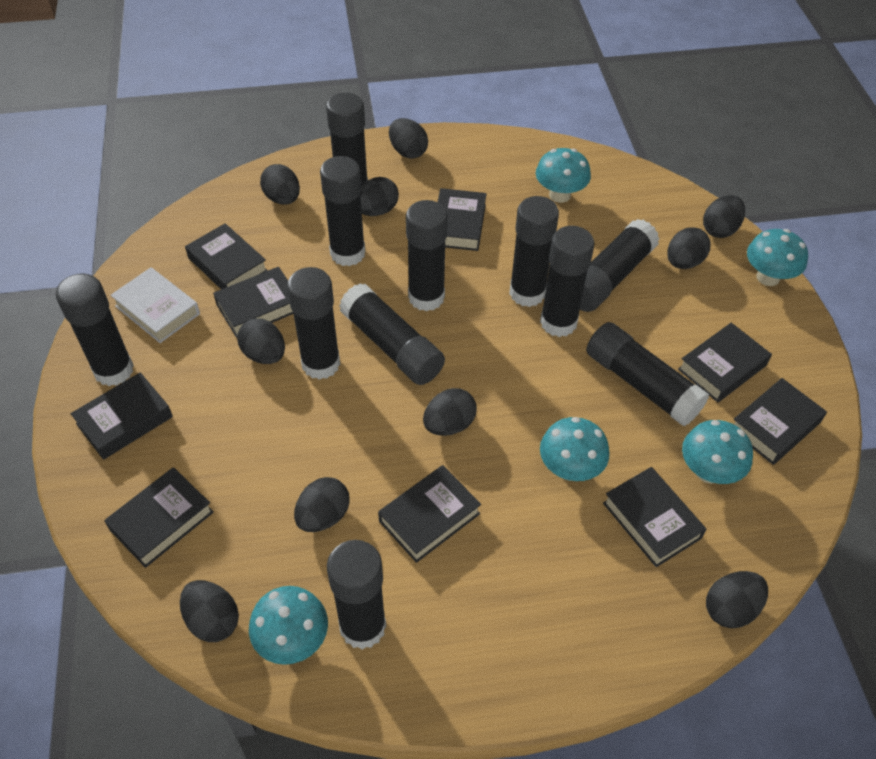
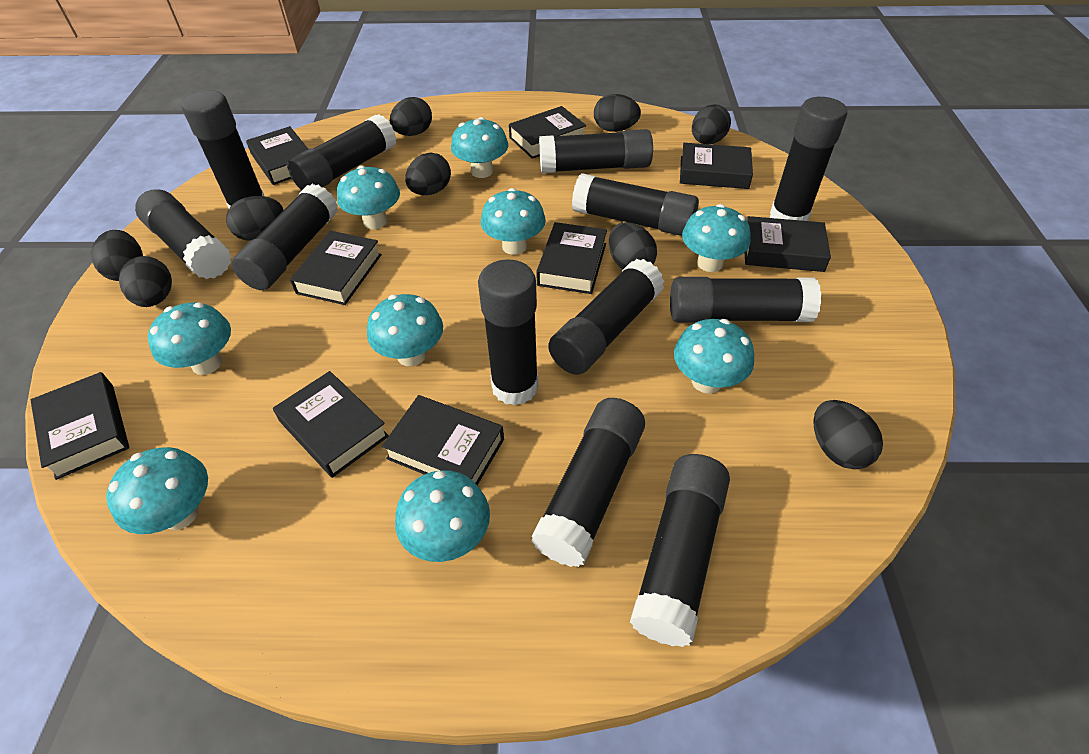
black egg: [180,580,239,642] [237,318,285,364] [260,164,300,204] [294,477,350,532] [360,177,399,216] [389,118,428,159] [423,388,477,436] [667,227,710,269] [703,195,745,238] [706,571,768,628] = 10 -> [91,230,143,281] [119,256,172,307] [226,196,283,241] [390,97,432,136] [405,153,451,195] [594,94,641,132] [609,222,657,269] [692,104,731,144] [813,400,883,469] = 9
black glue stick: [56,273,134,386] [287,267,340,380] [320,156,365,266] [326,93,368,185] [327,540,386,649] [339,283,445,385] [406,200,448,311] [509,196,559,307] [540,226,594,337] [580,219,660,312] [586,322,709,426] = 11 -> [135,189,231,279] [182,90,264,208] [231,184,338,290] [287,114,396,190] [478,259,539,406] [531,398,645,567] [539,129,653,173] [548,259,664,375] [572,173,699,236] [630,454,730,647] [670,277,821,323] [770,97,847,221] = 12
turquoise mushroom: [249,586,328,665] [536,148,591,203] [540,417,610,481] [682,420,753,484] [747,229,808,286] = 5 -> [106,447,208,534] [148,302,231,375] [337,165,400,229] [367,294,443,366] [395,470,490,562] [451,117,508,178] [481,188,546,255] [674,319,754,394] [682,204,751,272] = 9
white book: [111,267,200,343] = 1 -> none = 0

